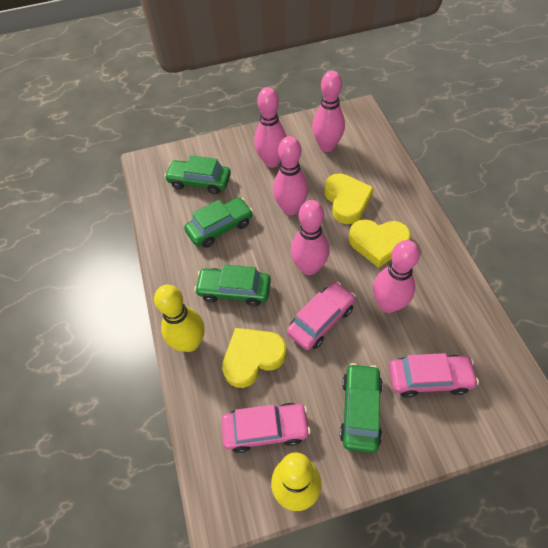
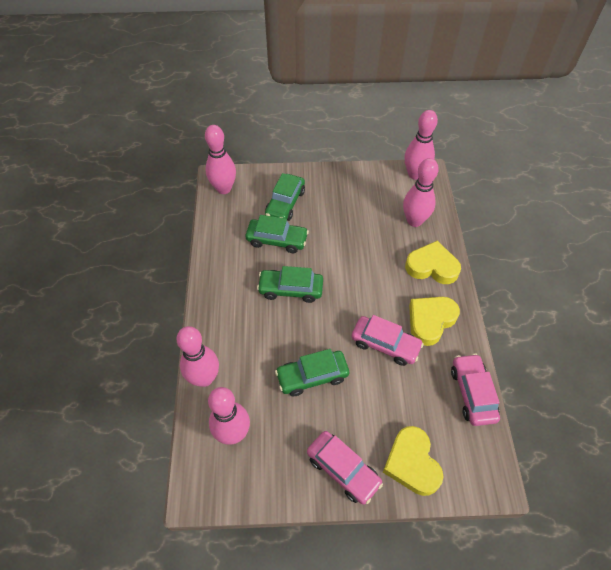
yellow bowling pin: [154,285,204,352] [271,453,321,511] = 2 -> none = 0

